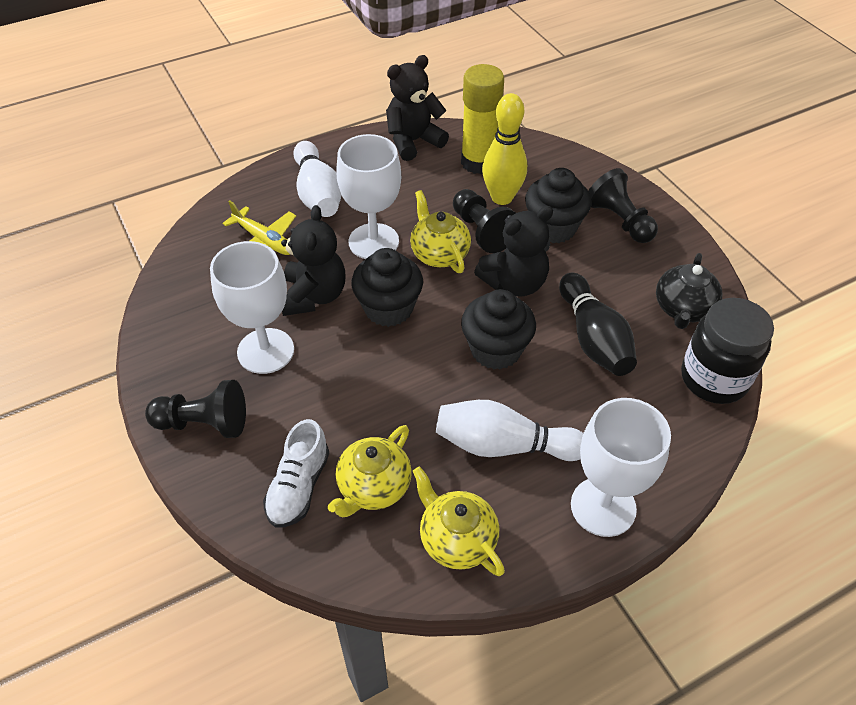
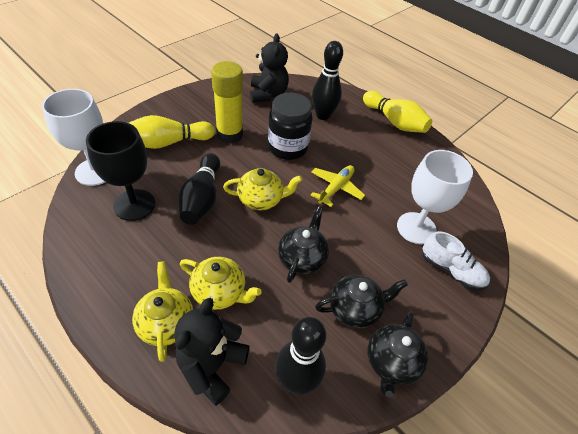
black bowling pin: [559,273,637,376] = 1 -> [178,153,220,225] [275,317,326,395] [312,41,343,120] = 3
black cupcake: [351,248,423,327] [461,289,536,370] [525,168,591,243] = 3 -> none = 0
black goblet: none = 0 -> [86,121,155,221] = 1
black pawn: [145,380,246,438] [453,189,515,253] [588,168,658,243] = 3 -> none = 0
black teapot: [656,253,722,329] = 1 -> [278,206,329,283] [315,274,408,329] [367,311,429,398] = 3
black teddy bear: [281,205,346,316] [386,55,449,161] [474,206,553,297] = 3 -> [174,298,250,406] [250,34,289,103] = 2
white bowling pin: [293,141,341,217] [436,400,583,461] = 2 -> none = 0
white goblet: [210,241,294,374] [336,134,401,259] [571,398,671,537] = 3 -> [42,89,105,186] [397,150,473,244] = 2
yellow bowling pin: [482,93,527,205] = 1 -> [129,115,215,149] [363,91,432,133] = 2

